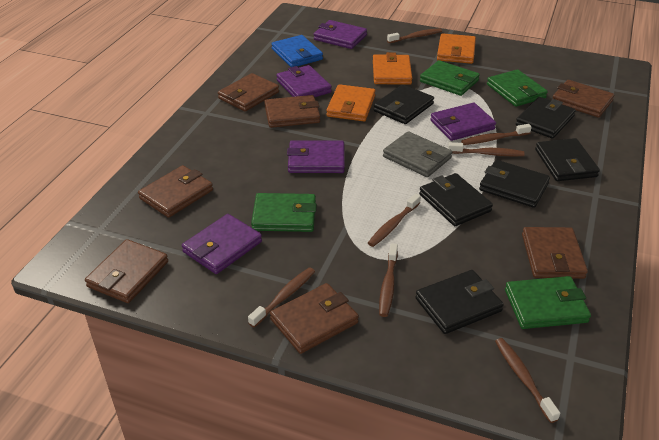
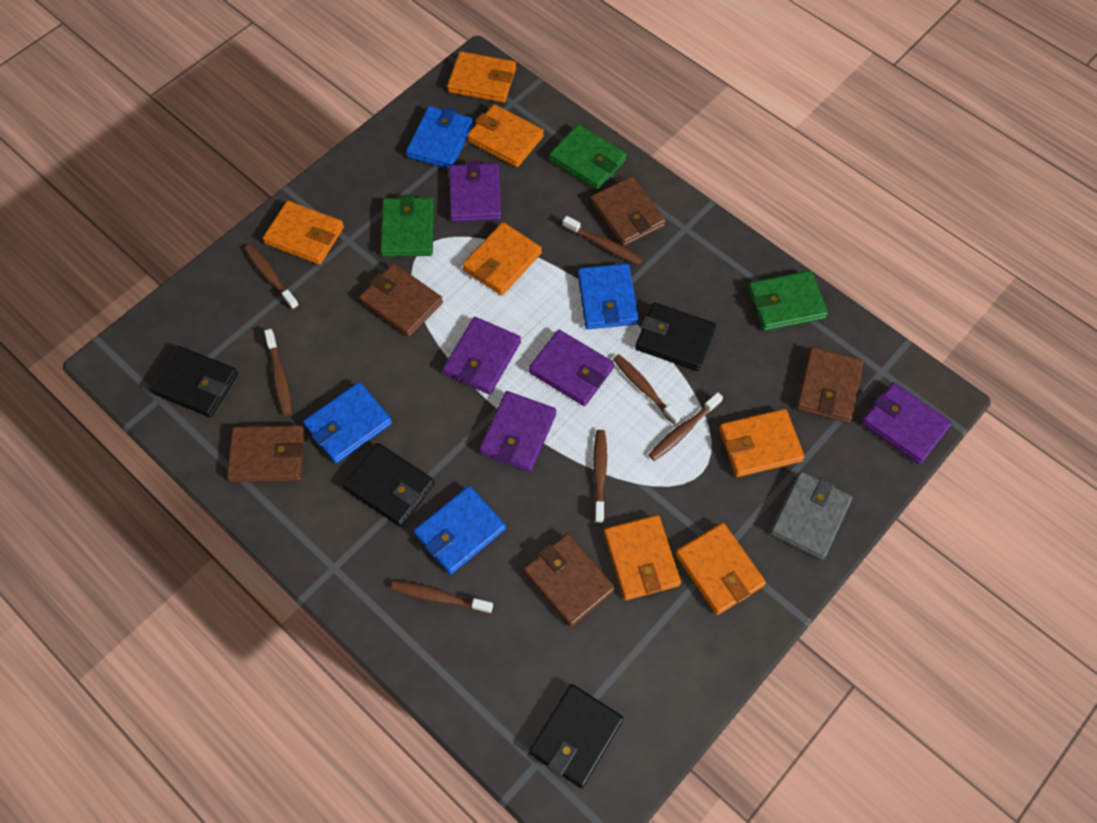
black wallet: [374,84,434,124] [415,270,504,334] [419,173,493,226] [479,160,550,208] [516,97,576,139] [535,138,600,181] = 6 -> [149,346,238,417] [343,443,434,527] [529,684,624,788] [635,303,716,371] = 4
blue wallet: [271,35,323,67] = 1 -> [303,382,392,464] [406,106,473,169] [414,486,506,575] [578,264,639,329] = 4
brown wallet: [85,239,168,303] [138,165,213,218] [218,73,279,111] [264,95,320,128] [270,283,359,354] [522,227,588,279] [552,80,615,118] = 7 -> [227,425,305,482] [359,263,443,337] [523,533,616,627] [590,176,666,246] [796,347,864,423] = 5
green wallet: [251,193,317,232] [420,60,480,96] [487,69,548,107] [505,276,591,329] = 4 -> [380,195,434,257] [549,124,627,190] [748,271,828,331] = 3
orange wallet: [326,84,376,121] [373,52,412,85] [437,33,476,64] = 3 -> [263,201,344,265] [447,51,516,103] [462,222,542,295] [467,104,544,167] [603,515,681,600] [675,523,766,615] [719,409,805,477] = 7

